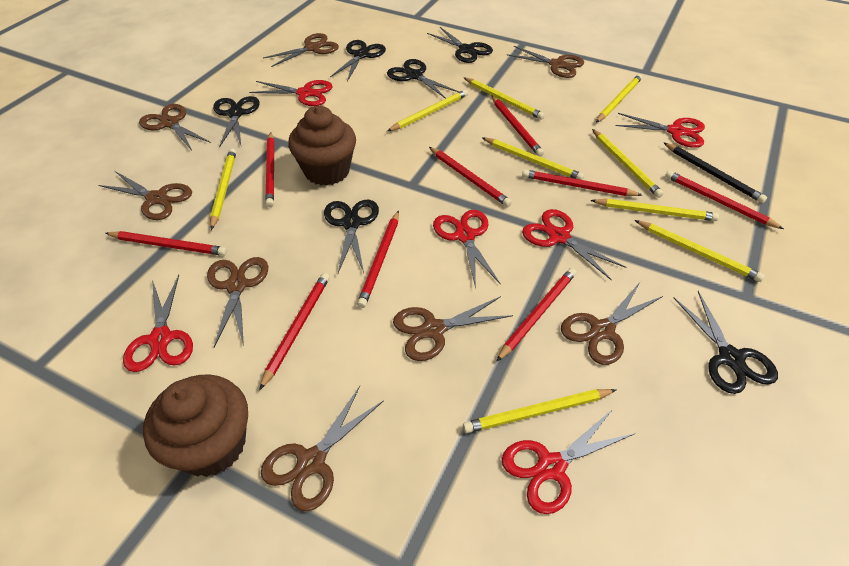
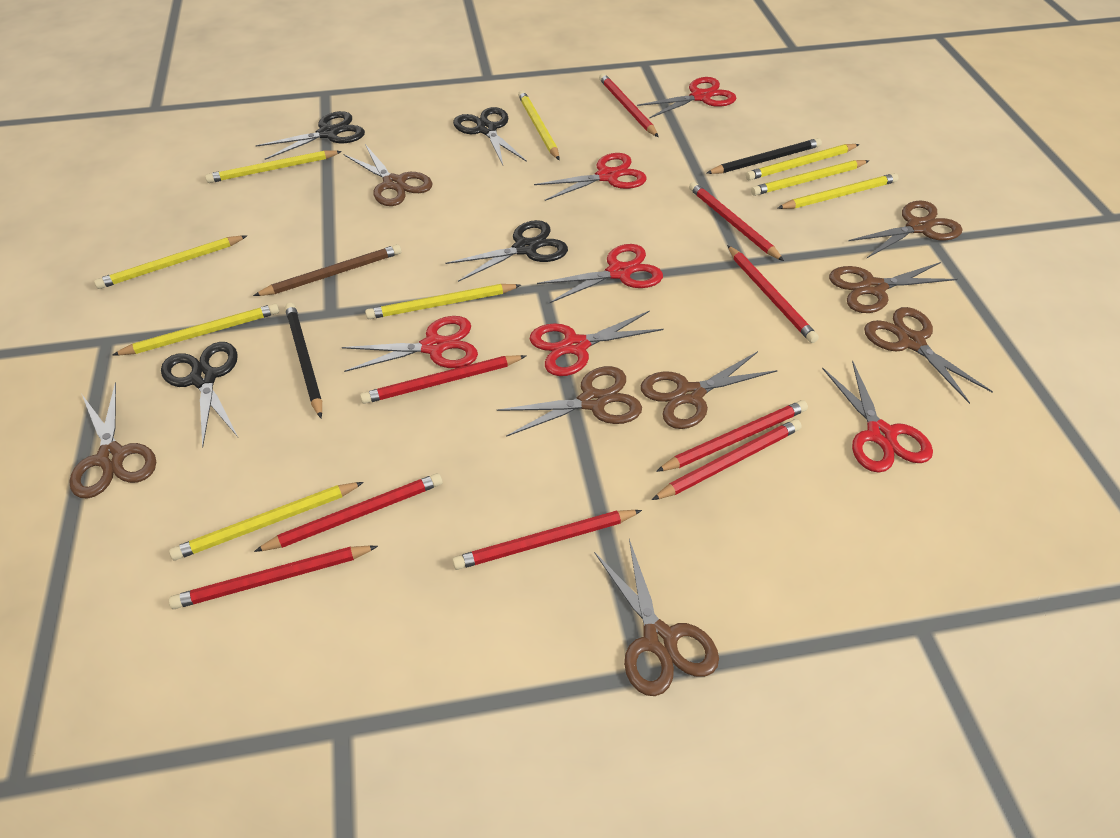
black pencil: [663,142,767,203] = 1 -> [285,303,322,418] [707,138,822,174] = 2
black scissors: [213,96,260,148] [324,200,379,273] [330,40,386,81] [387,59,459,99] [427,27,493,63] [674,291,778,394] = 6 -> [161,342,238,447] [256,111,365,160] [446,220,568,282] [453,107,527,165] = 4
brown cupcake: [143,375,248,477] [288,106,356,186] = 2 -> none = 0
brown pencil: none = 0 -> [253,244,402,296] = 1

